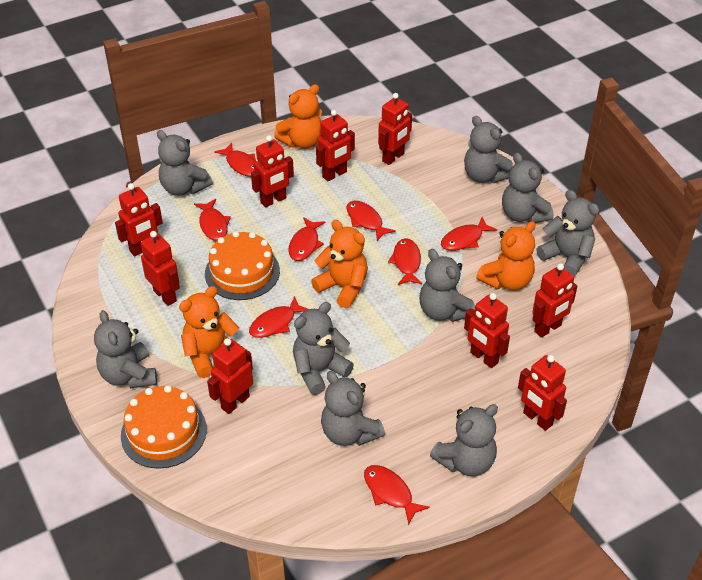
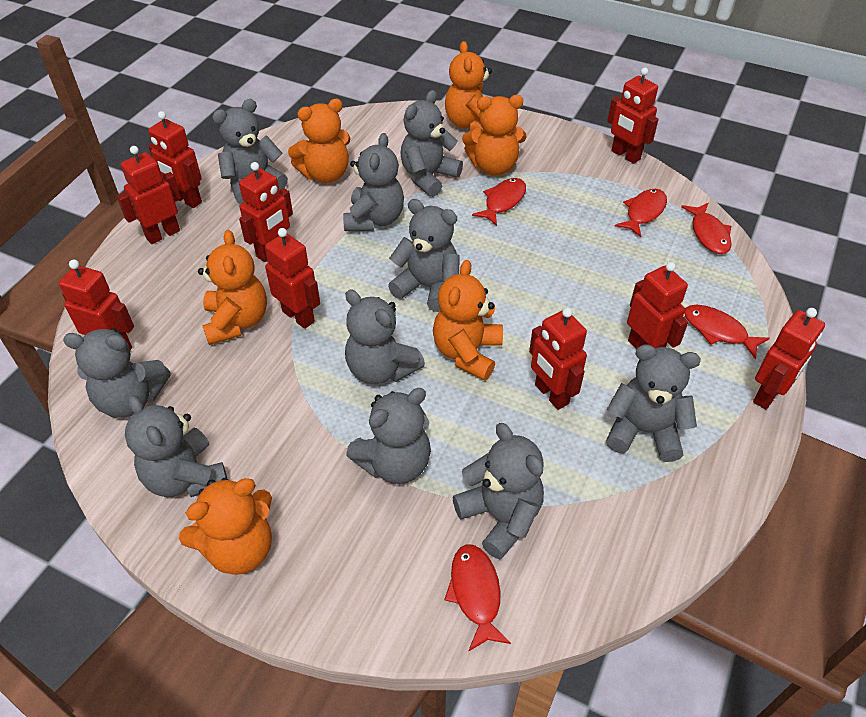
grey teddy bear: [94,310,157,388] [157,130,213,196] [293,302,354,395] [321,371,385,446] [419,249,475,322] [430,404,498,476] [464,116,513,183] [502,152,554,223] [537,190,599,277] = 9 -> [63,328,171,418] [125,395,227,497] [212,99,288,204] [343,133,404,231] [345,290,425,384] [346,388,431,484] [388,199,460,312] [401,90,463,197] [453,423,544,560] [606,344,701,462] = 10
orange cake: [121,385,207,469] [205,231,280,300] = 2 -> none = 0
orange teddy bear: [179,286,239,378] [274,84,322,149] [311,220,368,308] [476,221,536,290] = 4 -> [179,478,272,575] [198,230,267,345] [288,99,350,183] [433,260,503,381] [445,41,492,131] [462,95,526,175] = 6
red fish: [194,199,231,241] [214,143,257,177] [249,296,308,338] [288,217,325,261] [346,201,396,241] [364,465,430,525] [388,238,422,285] [441,217,497,251] = 8 -> [444,544,511,652] [472,178,526,226] [615,189,667,237] [681,203,732,254] [684,305,770,359] = 5

